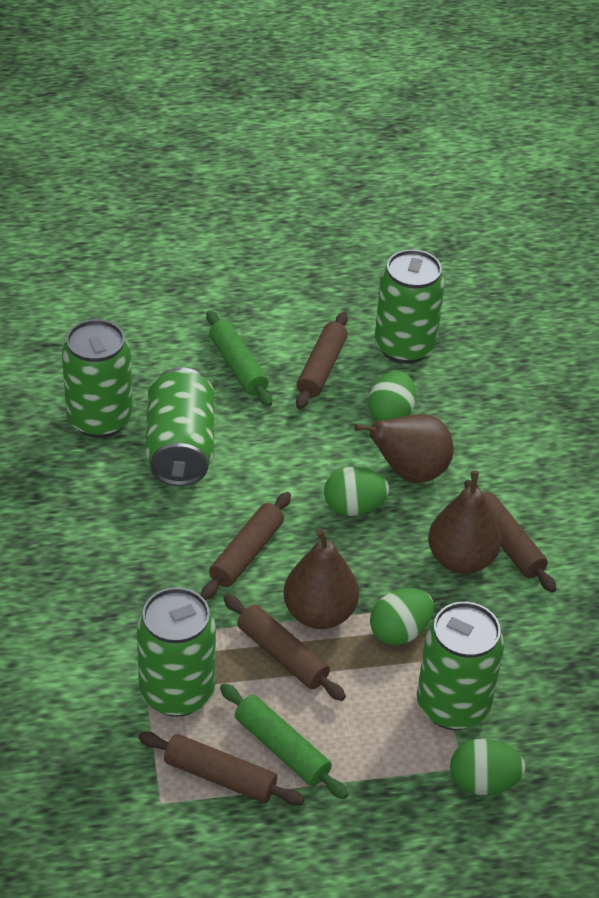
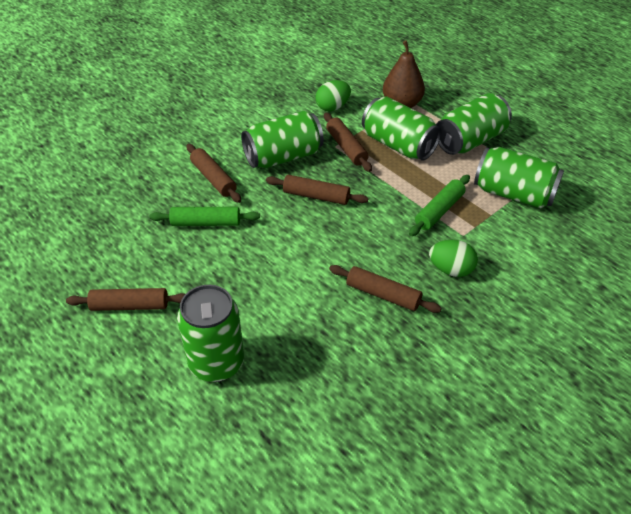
brown pear: [284,528,359,629] [354,414,454,483] [428,470,502,574] = 3 -> [383,41,425,108] = 1
green egg: [324,467,389,516] [368,371,416,421] [370,588,434,645] [450,739,526,795] = 4 -> [315,80,351,111] [429,240,478,277] = 2

